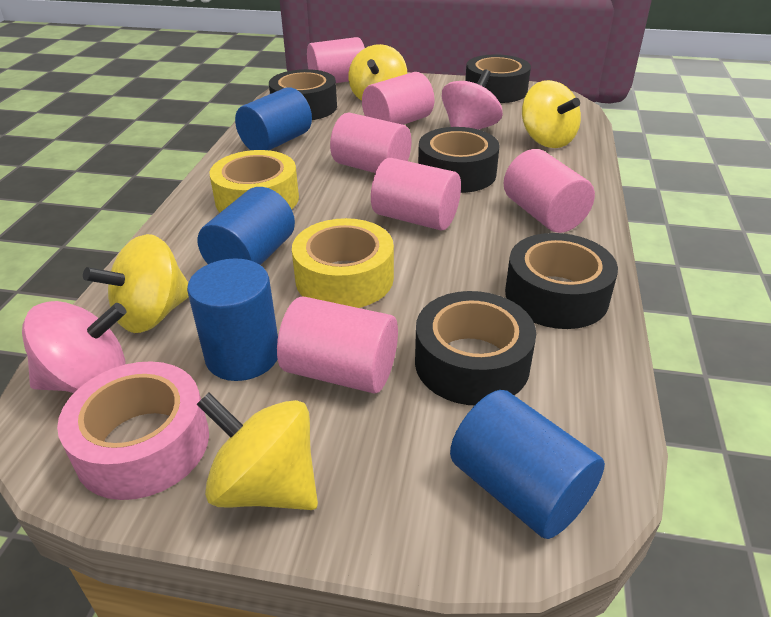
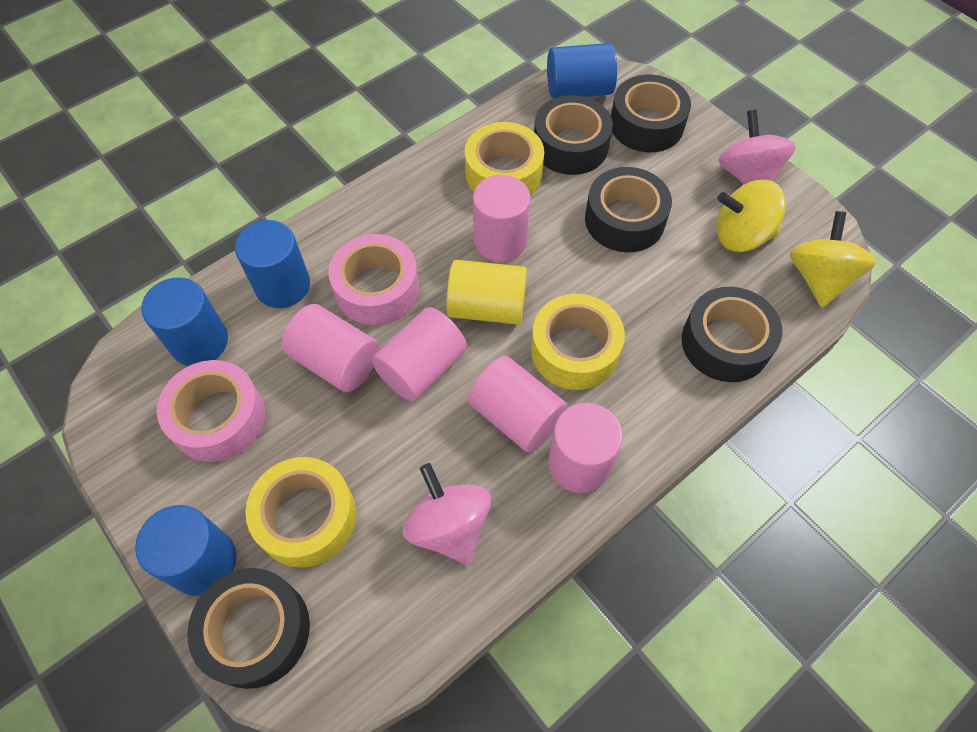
pink cylinder: [277,297,398,394] [307,37,365,83] [330,112,411,173] [362,72,434,125] [371,158,461,230] [504,149,595,233] = 6 -> [282,304,379,392] [372,307,467,402] [468,356,567,452] [473,175,530,262] [548,403,623,493] = 5
pink tape: [57,361,209,500] = 1 -> [157,360,265,462] [329,234,419,325] = 2
yellow cylinder: none = 0 -> [446,260,527,325] = 1
yellow spinning top: [83,234,189,333] [197,393,318,510] [348,44,407,101] [522,80,581,148] = 4 -> [717,180,786,252] [790,211,876,308] = 2
yellow tape: [209,150,299,213] [292,218,394,308] = 2 -> [245,457,356,568] [465,122,544,196] [531,294,625,390] = 3

